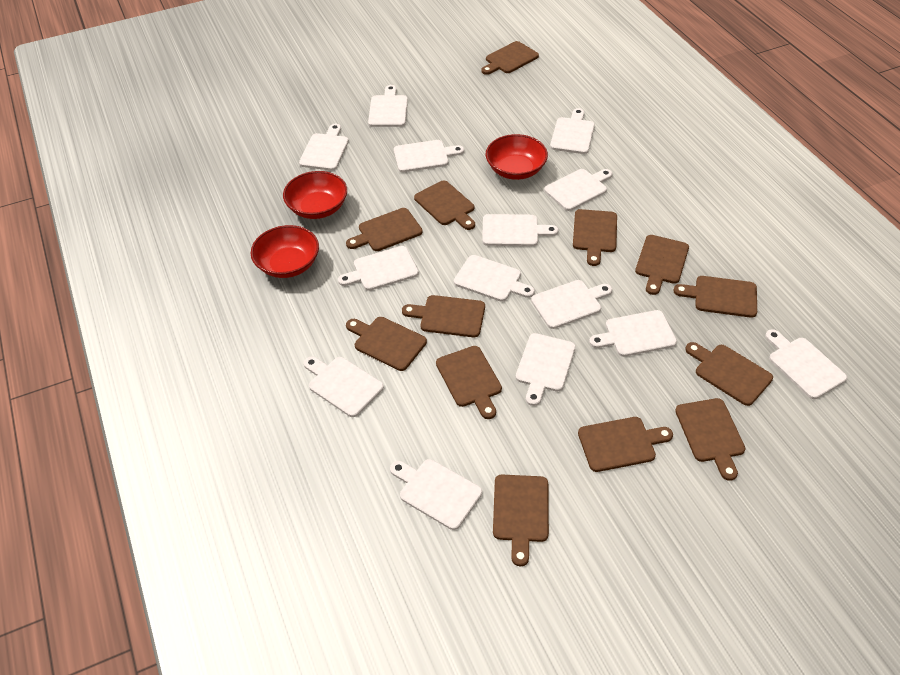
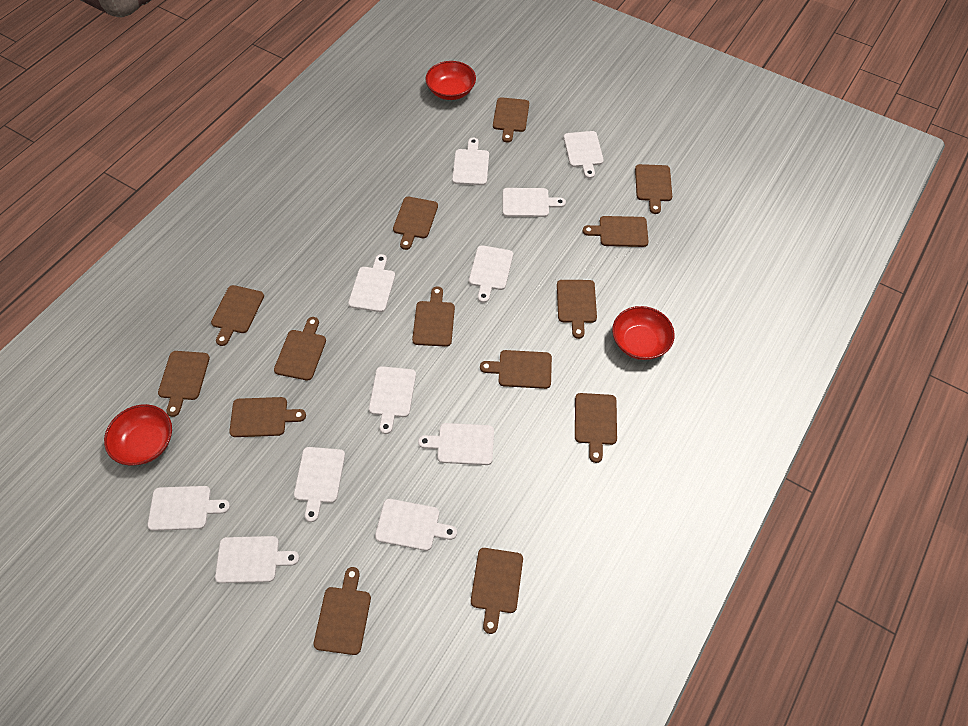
brown cutting board: [346,208,423,251] [346,317,427,371] [402,295,485,337] [414,180,475,230] [436,346,502,419] [481,41,539,75] [493,475,549,566] [573,209,617,266] [578,417,673,472] [635,235,689,295] [673,276,757,318] [675,398,745,481] [685,342,773,406] = 13 -> [158,351,210,417] [211,285,264,346] [229,397,306,437] [274,317,326,380] [314,567,371,655] [393,197,438,250] [412,286,455,347] [471,548,523,634] [480,350,552,389] [493,97,529,143] [557,280,597,339] [575,393,617,463] [583,216,649,247] [635,164,672,214] = 14
white cutting board: [299,124,349,171] [304,356,384,417] [338,246,419,291] [368,85,408,127] [390,459,482,530] [394,140,464,172] [454,255,535,302] [482,214,558,246] [516,333,576,406] [531,280,612,329] [544,169,612,211] [550,108,595,154] [589,310,677,357] [765,329,847,399] = 14 -> [147,486,230,531] [215,536,299,583] [294,447,345,522] [348,254,395,312] [369,366,416,434] [375,499,457,551] [418,423,494,465] [452,138,489,185] [469,245,513,303] [503,188,566,217] [564,131,604,179] = 11

